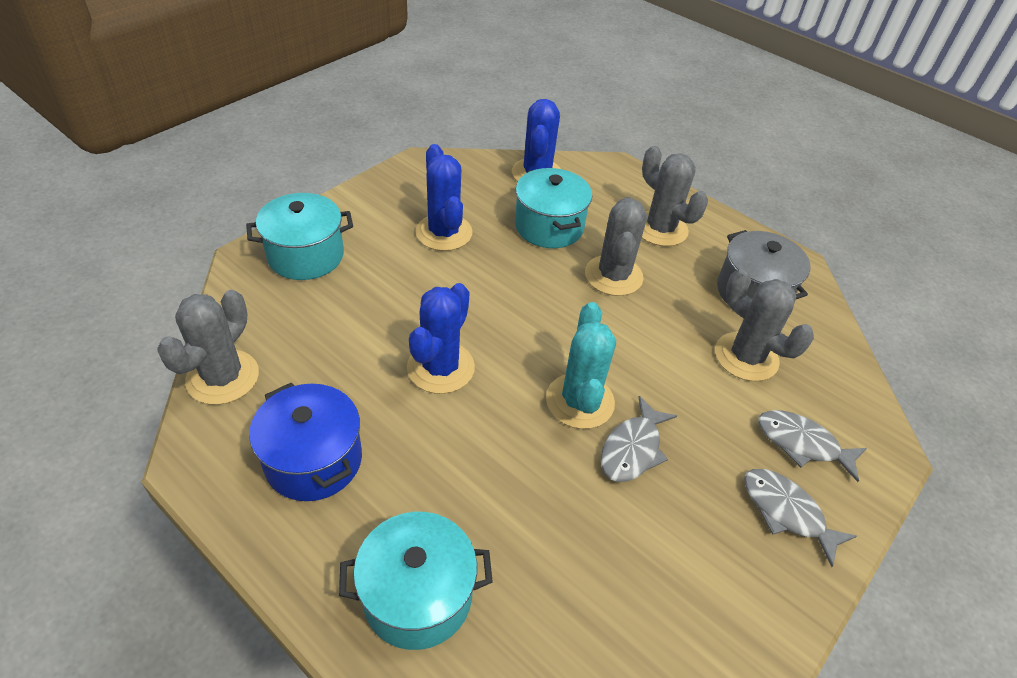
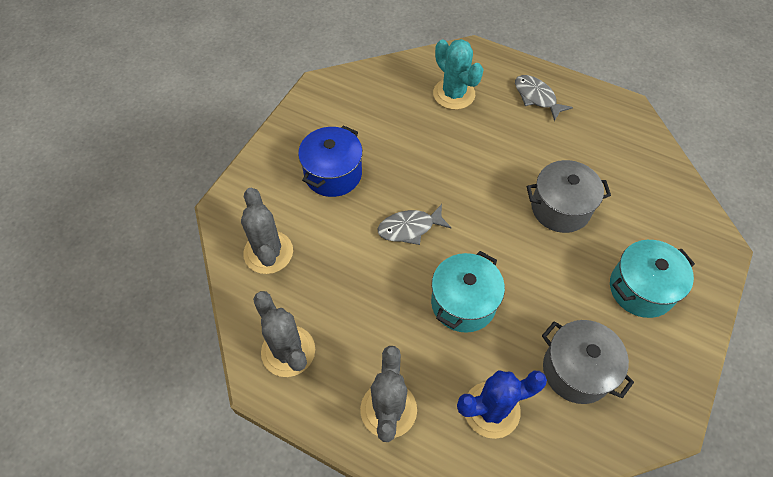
blue cactus: [407,283,475,394] [415,144,473,251] [512,99,561,182] = 3 -> [457,370,547,439] = 1
grey cactus: [157,290,259,405] [585,197,647,296] [642,146,708,246] [715,268,814,381] = 4 -> [241,188,293,274] [253,291,315,377] [360,346,417,442] = 3
grey fish: [601,396,677,482] [744,469,857,567] [758,410,867,482] = 3 -> [378,204,452,245] [515,75,573,121] = 2
grey pot: [717,230,810,305] = 1 -> [527,160,611,233] [542,320,634,404] = 2
turquoise pot: [246,193,353,280] [339,512,493,650] [515,168,592,248] = 3 -> [431,251,505,333] [610,240,695,318] = 2

